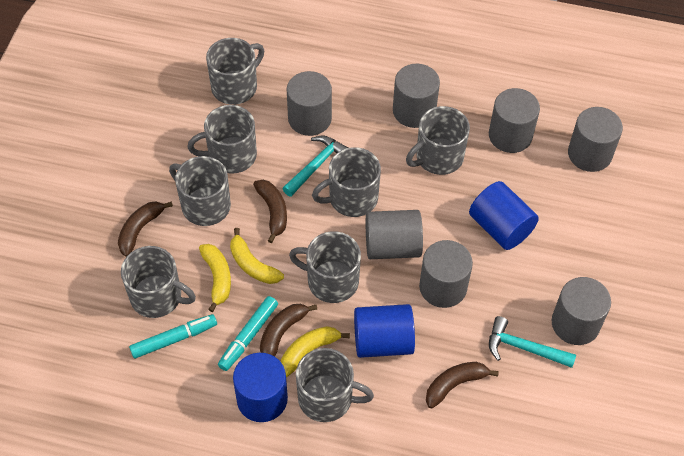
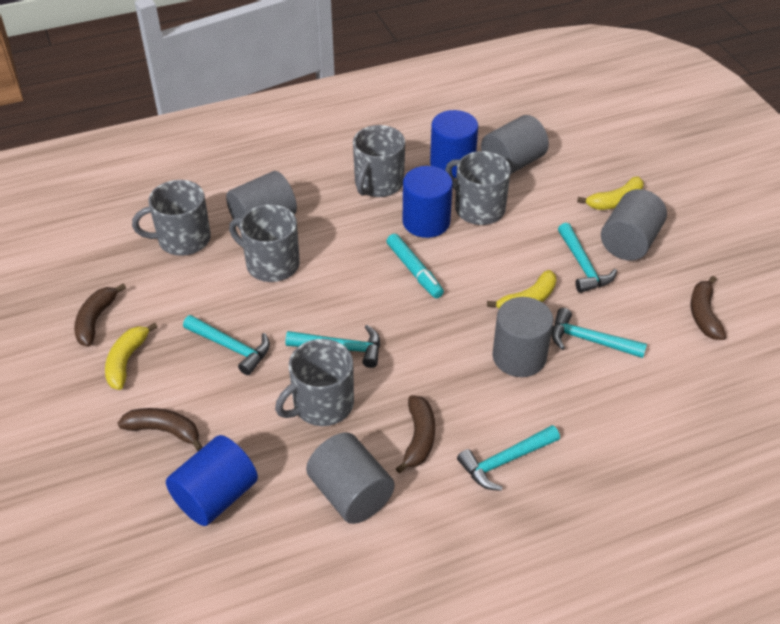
grey cylinder: [287,71,332,136] [366,210,423,259] [393,64,440,128] [419,240,473,308] [489,88,540,153] [552,277,611,345] [568,107,623,172] = 7 -> [226,171,297,229] [306,432,395,524] [481,115,549,174] [492,297,553,377] [601,189,667,260] = 5
grey mug: [121,246,196,318] [169,156,231,226] [188,105,257,174] [206,38,264,105] [289,231,361,303] [296,348,374,422] [312,147,381,217] [406,106,470,175] = 8 -> [132,180,211,256] [229,204,300,282] [275,339,354,426] [353,125,405,197] [445,151,511,225] = 5
turquoise hammer: [282,136,348,197] [489,316,576,368] = 2 -> [183,315,270,375] [285,325,380,368] [457,425,560,491] [551,308,647,358] [558,223,617,293] = 5
turquoise marker: [129,314,217,359] [218,296,278,371] = 2 -> [387,234,444,298] = 1

